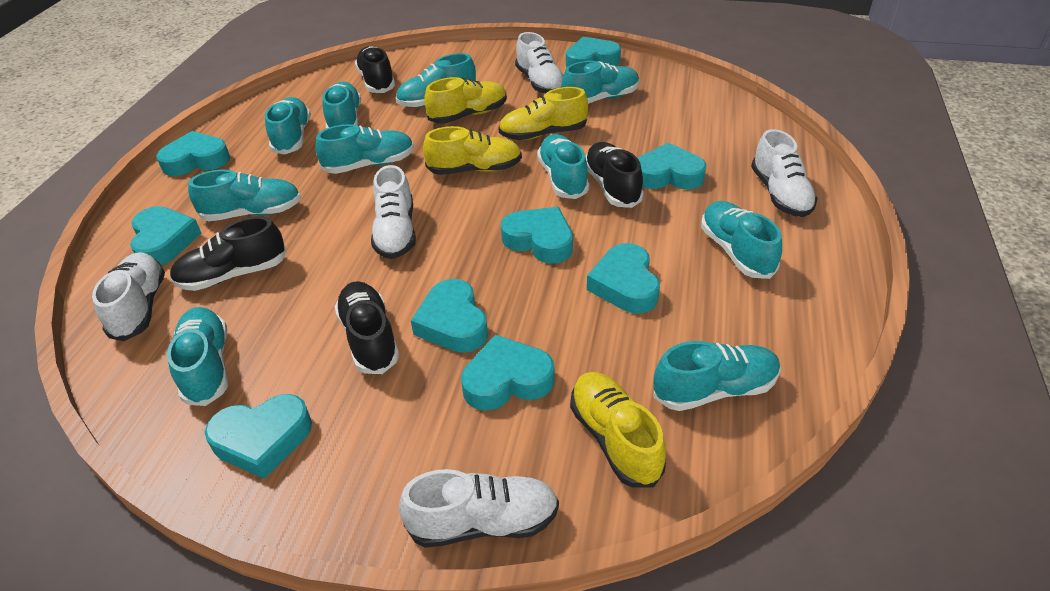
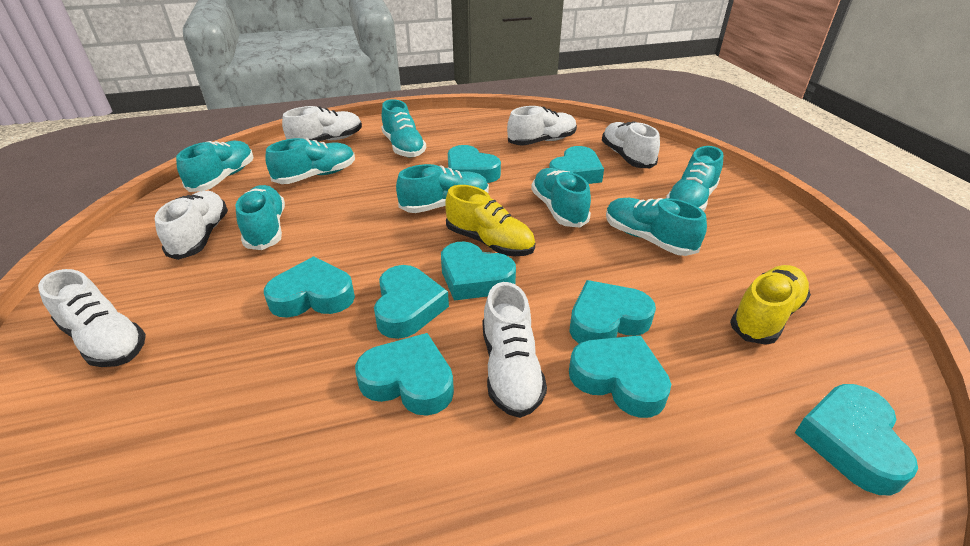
black shoe: [170,217,287,291] [334,281,399,374] [355,46,395,93] [585,142,644,208] = 4 -> none = 0
turquoise shoe: [167,307,228,406] [188,170,301,221] [265,97,311,155] [315,124,414,174] [322,82,361,129] [396,53,476,107] [537,134,589,199] [562,61,640,104] [653,341,781,411] [701,201,782,279] = 10 -> [176,141,254,192] [235,185,285,250] [265,138,355,184] [382,99,426,157] [396,164,489,213] [531,168,591,228] [606,198,707,256] [666,146,723,211] = 8
white shoe: [92,252,165,341] [371,165,416,259] [399,469,559,548] [515,32,563,94] [751,129,818,217] = 5 -> [38,269,146,367] [155,191,228,260] [282,106,362,142] [483,282,547,418] [507,106,577,146] [602,121,660,169] = 6
yellow shoe: [423,126,522,175] [424,77,507,124] [499,87,588,140] [570,372,666,488] = 4 -> [445,185,535,256] [730,265,811,345] = 2

